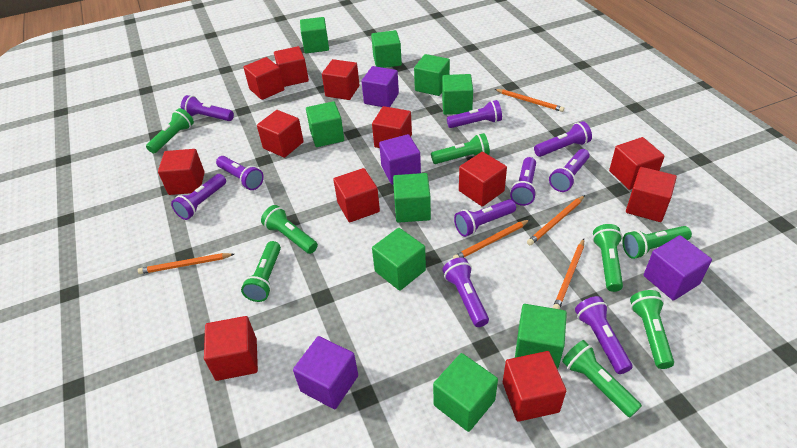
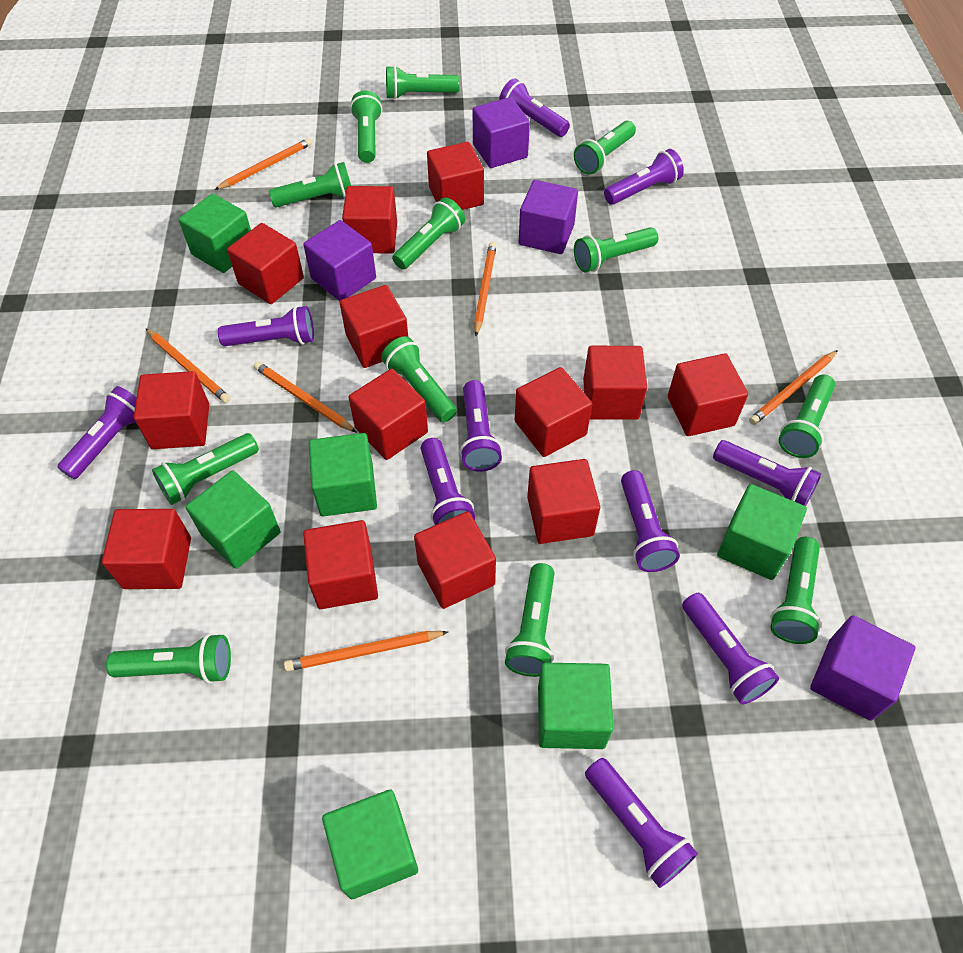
green cube: [300,17,329,53] [306,101,344,147] [371,30,402,68] [372,228,426,291] [393,173,431,223] [414,54,450,96] [433,353,498,432] [442,74,473,115] [515,304,567,369] = 9 -> [178,194,251,273] [186,470,280,569] [309,433,377,516] [322,790,418,899] [538,663,613,749] [717,484,807,580] = 6
green flashlight: [146,108,194,154] [241,241,281,302] [261,205,318,254] [431,133,490,164] [562,340,642,417] [592,224,623,292] [622,226,692,259] [630,290,674,369] = 8 -> [106,633,231,684] [152,433,259,505] [269,162,351,207] [350,90,382,163] [381,336,457,422] [386,65,460,99] [392,197,465,270] [505,563,555,677] [574,121,636,175] [574,227,658,272] [770,537,821,644] [779,375,835,458] = 12
orange pencil: [138,253,234,274] [453,220,530,259] [495,89,564,112] [527,195,585,245] [553,239,584,309] = 5 -> [145,328,230,403] [214,138,312,190] [254,362,357,433] [284,631,448,671] [474,242,496,336] [749,350,838,425] = 6
red cube: [158,149,205,195] [204,316,258,381] [243,57,284,100] [257,110,304,158] [274,46,309,87] [322,59,360,100] [333,168,380,222] [372,106,412,148] [459,152,507,206] [503,351,566,422] [609,137,665,190] [626,167,677,222] = 12 -> [102,509,191,589] [134,371,209,449] [227,223,304,304] [303,520,378,609] [339,285,408,368] [342,186,397,253] [348,369,428,460] [414,511,496,609] [427,142,484,210] [515,367,592,457] [527,459,600,544] [583,346,647,420] [668,353,748,436] = 13

